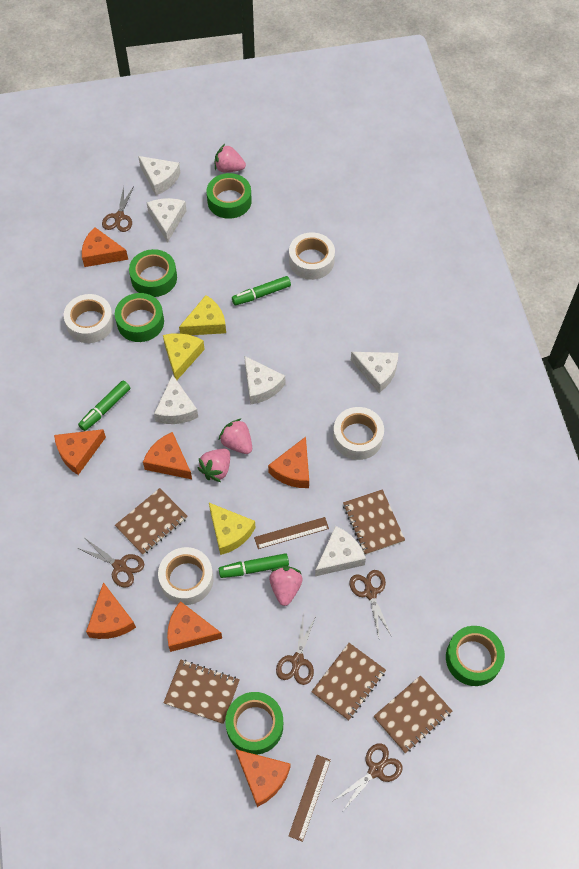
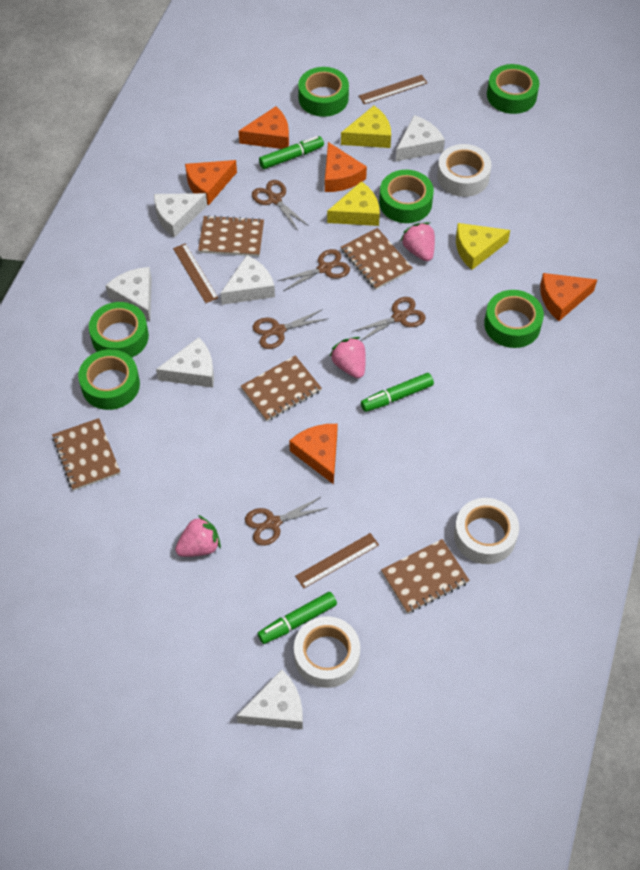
brown ruler: [254,517,329,549] [289,755,331,842] = 2 -> [173,243,218,303] [295,533,379,589] [359,75,427,104] = 3
green tape: [115,293,164,342] [129,249,177,297] [207,173,252,219] [225,692,283,755] [446,626,505,686] = 5 -> [78,349,140,410] [89,302,149,358] [298,67,349,117] [379,170,434,223] [484,290,544,348] [487,64,539,114] = 6
orange cheese: [54,429,106,475] [82,227,128,267] [86,582,136,639] [143,432,192,479] [167,601,222,652] [236,749,290,807] [268,437,309,488] = 7 -> [185,160,237,205] [239,106,289,149] [289,424,338,484] [325,142,367,192] [540,273,597,321] = 5
pink strawberry: [198,449,230,482] [215,144,246,172] [219,419,252,454] [269,566,303,606] = 4 -> [175,515,221,557] [330,337,366,378] [400,222,435,261] = 3
white tape: [64,294,114,343] [158,547,213,605] [289,232,335,280] [333,407,384,460] = 4 -> [294,616,360,688] [437,144,492,197] [454,498,519,564] = 3

